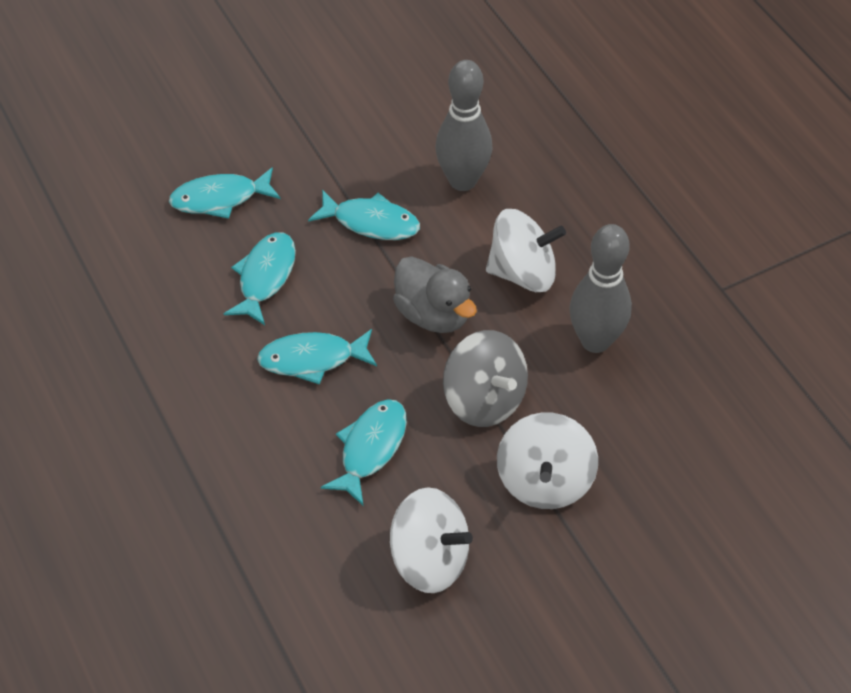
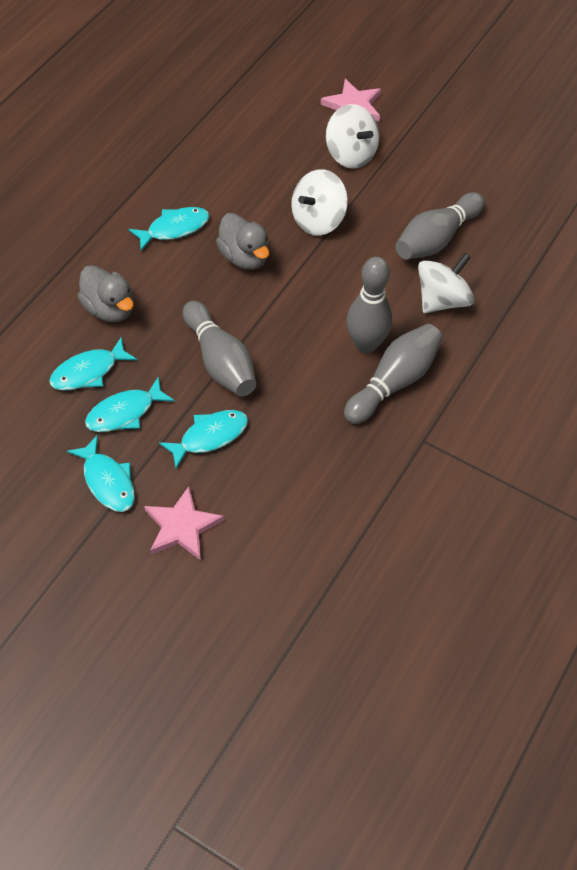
grey bowling pin: [435,60,492,191] [569,224,632,353] = 2 -> [183,301,256,396] [344,324,443,424] [347,257,392,354] [396,192,485,260] = 4
grey duck: [393,256,477,333] = 1 -> [77,265,133,322] [216,213,269,270] = 2
grey spinning top: [443,330,528,427] = 1 -> none = 0
pink star: none = 0 -> [144,486,224,561] [321,79,381,122] = 2

